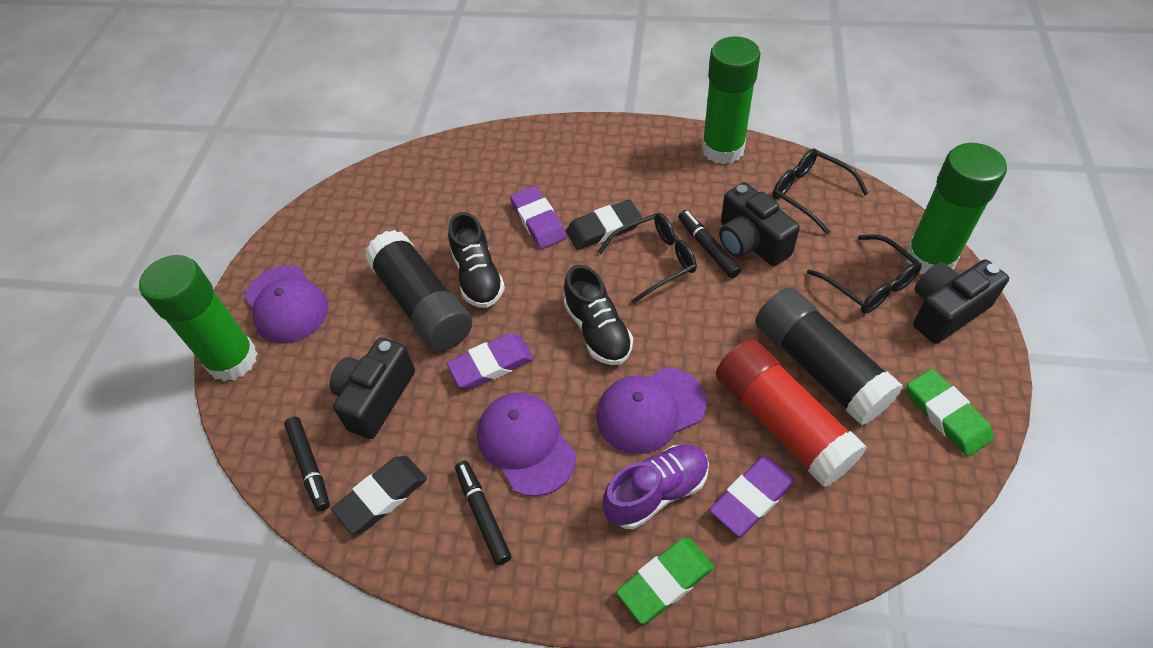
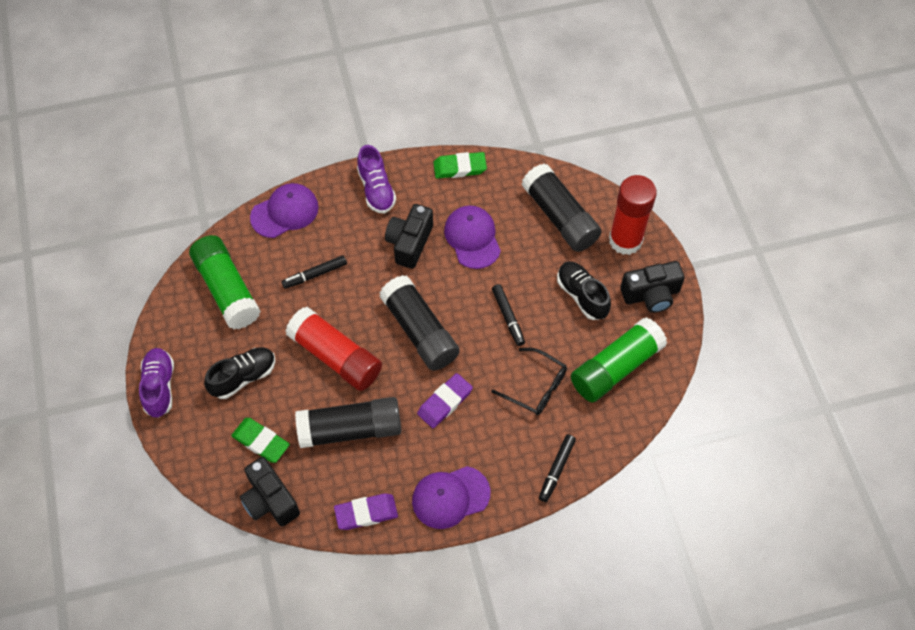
black eraser: [331,456,427,534] [566,200,642,250] = 2 -> none = 0
black glasses: [597,213,697,304] [772,149,869,235] [807,235,922,313] = 3 -> [491,348,567,415] = 1
black glue stick: [365,230,472,351] [755,287,903,426] = 2 -> [295,397,402,448] [380,275,460,371] [522,164,602,252] = 3
green glue stick: [139,255,258,381] [702,36,761,164] [906,143,1007,274] = 3 -> [189,235,261,330] [571,317,667,402] = 2
purple eraser: [446,333,534,389] [510,186,566,249] [710,456,795,536] = 3 -> [334,493,398,530] [417,373,473,428] = 2
purple shoe: [603,445,709,529] = 1 -> [139,348,174,418] [357,145,396,213] = 2
red glue stick: [716,339,867,487] = 1 -> [286,307,382,391] [609,175,657,255] = 2

